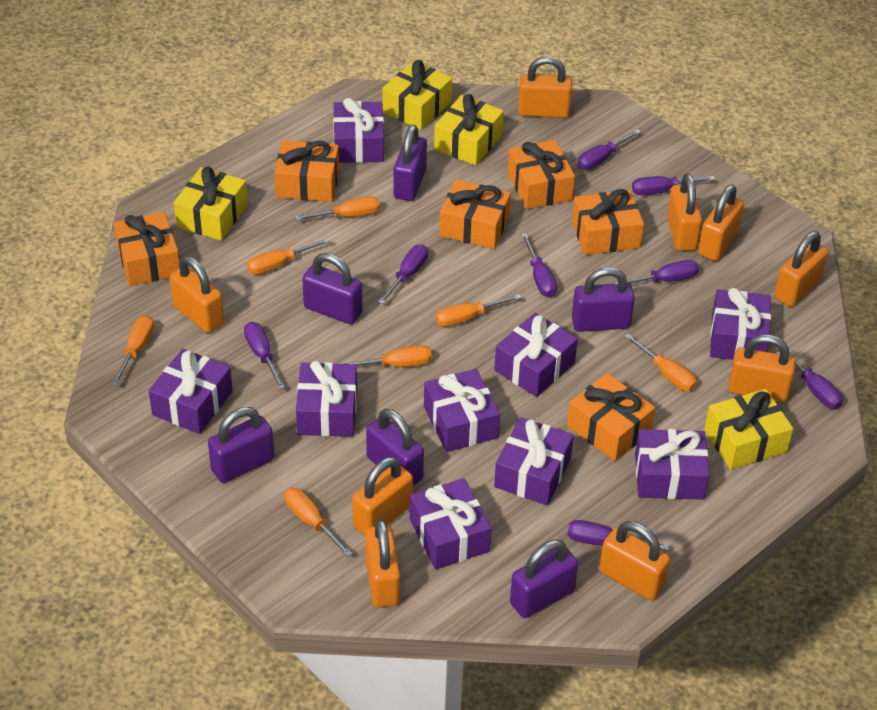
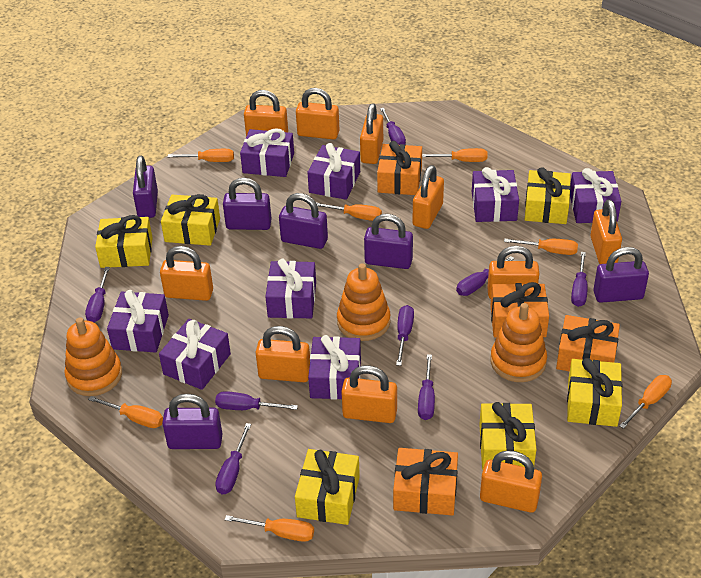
orange gift: [114,212,179,286] [274,140,339,202] [439,179,511,249] [508,140,575,209] [567,373,655,461] [572,189,644,255] = 6 -> [377,141,422,195] [393,448,458,516] [490,282,549,337] [556,315,620,372] = 4
orange padlock: [170,256,224,333] [352,457,413,536] [365,519,400,607] [518,56,572,118] [599,521,670,600] [667,174,702,251] [698,185,744,261] [728,334,796,402] [774,231,828,307] = 9 -> [160,246,213,301] [244,90,288,137] [255,326,310,382] [296,88,339,139] [341,365,397,423] [360,103,383,164] [412,165,444,229] [480,450,542,513] [487,246,539,299] [590,199,622,264] = 10
orange stacking toy: none = 0 -> [64,317,122,396] [337,263,391,341] [490,303,547,382] = 3
purple gift: [149,349,233,434] [296,361,357,437] [333,98,384,163] [410,478,491,569] [424,369,500,452] [494,313,578,397] [494,417,574,505] [635,429,709,500] [710,288,771,360] = 9 -> [107,290,169,353] [159,319,231,390] [240,128,294,177] [265,259,316,318] [307,143,360,200] [308,335,361,399] [472,167,519,222] [570,168,621,223] = 8
yellow gift: [174,166,248,241] [382,60,452,130] [434,94,504,166] [704,389,793,470] = 4 -> [95,215,153,268] [161,194,220,246] [295,449,360,525] [479,402,537,470] [525,167,571,224] [567,358,622,427] = 6

